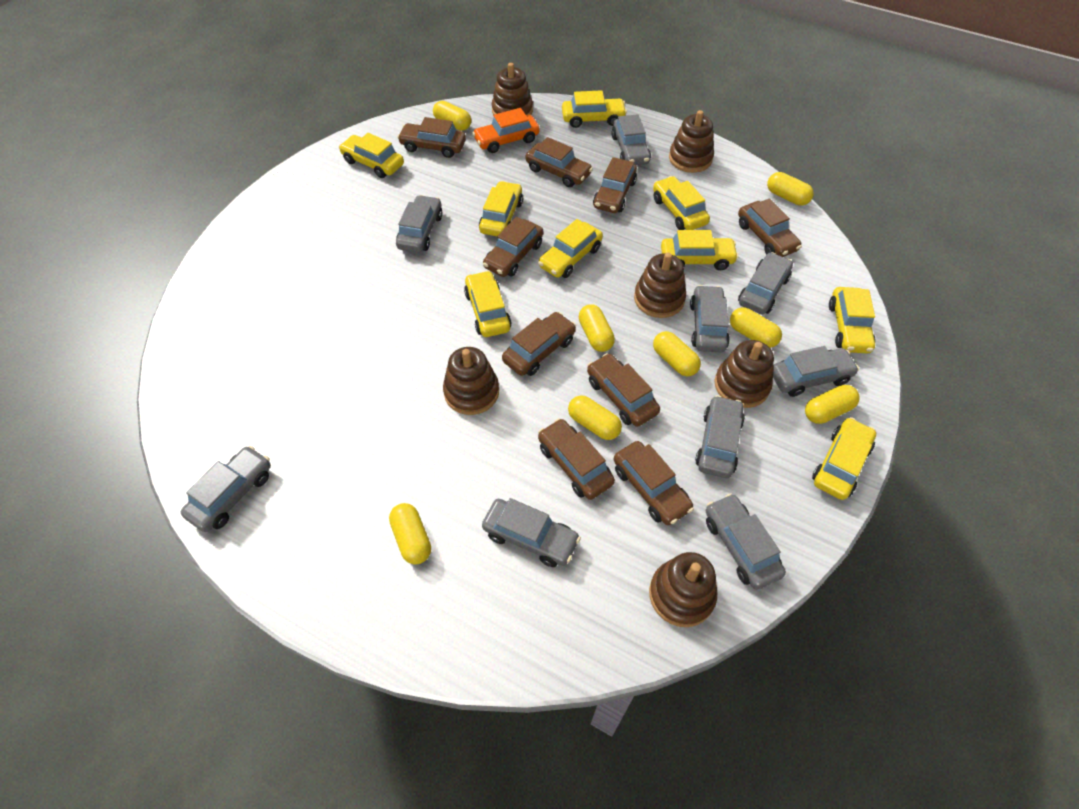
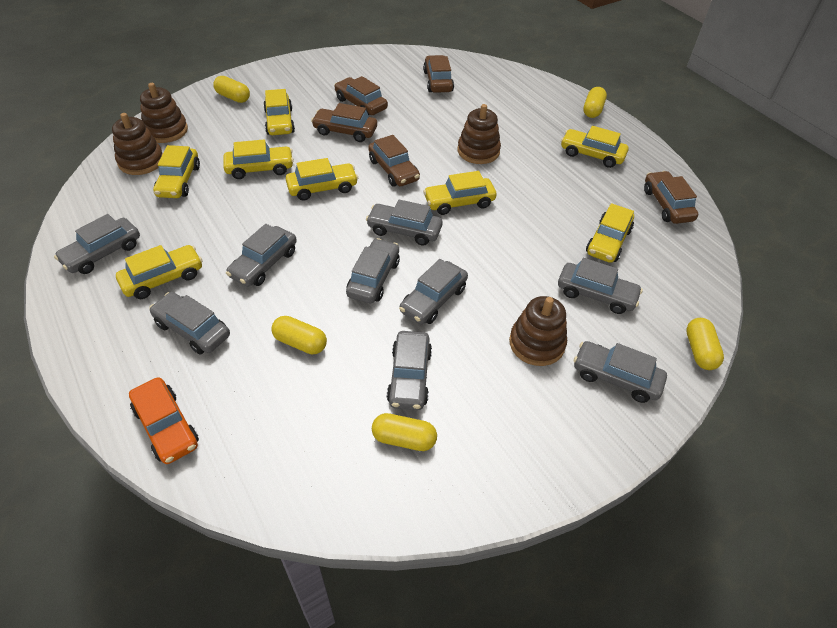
brown car: [397,117,466,158] [483,217,543,277] [502,312,576,376] [526,137,593,187] [538,418,615,500] [587,353,660,427] [593,157,637,213] [613,441,694,525] [738,198,802,257] = 9 -> [311,103,377,142] [334,76,388,116] [368,135,420,187] [423,55,454,93] [644,171,698,224] = 5
brown stacking toy: [443,347,499,415] [492,63,533,115] [634,253,686,318] [649,552,717,627] [669,110,714,173] [714,340,774,408] = 6 -> [112,113,163,175] [140,83,188,143] [458,104,501,164] [509,296,567,366] = 4
yellow capsule: [389,503,431,564] [433,101,471,131] [568,396,622,440] [579,304,615,352] [653,331,701,376] [730,307,782,348] [767,172,814,206] [805,385,859,424] = 8 -> [213,76,250,103] [271,316,327,354] [372,413,437,451] [583,87,607,118] [686,318,724,370] = 5
yellow car: [339,133,404,178] [464,271,511,337] [479,181,523,236] [538,219,603,278] [562,90,627,128] [653,176,710,230] [661,230,739,270] [812,417,876,500] [829,287,875,354] = 9 -> [116,245,203,299] [153,145,200,198] [223,139,294,179] [263,89,295,135] [286,158,358,201] [423,171,497,215] [561,126,629,168] [586,203,634,263] = 8

